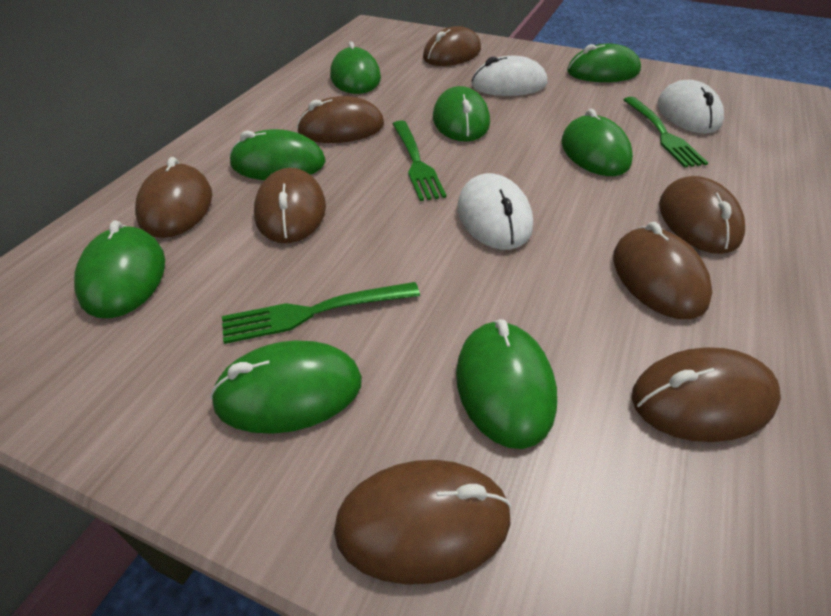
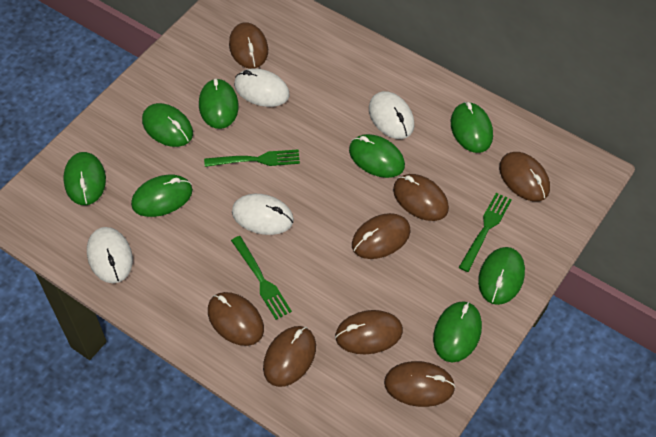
white mouse: [457,173,533,250] [471,56,547,96] [657,80,724,134] = 3 -> [87,227,133,283] [232,194,294,235] [234,69,290,107] [369,91,414,139] = 4

